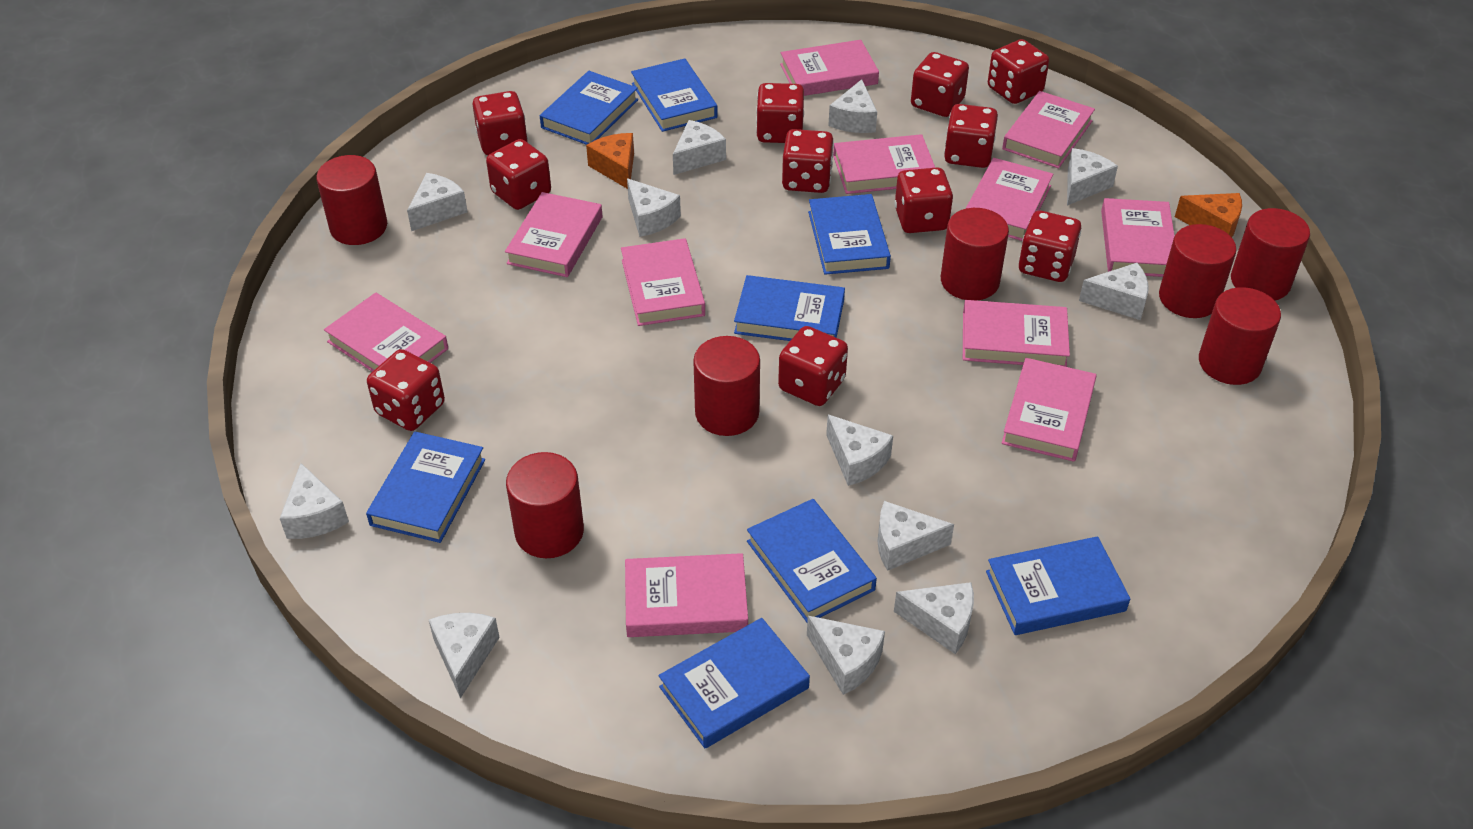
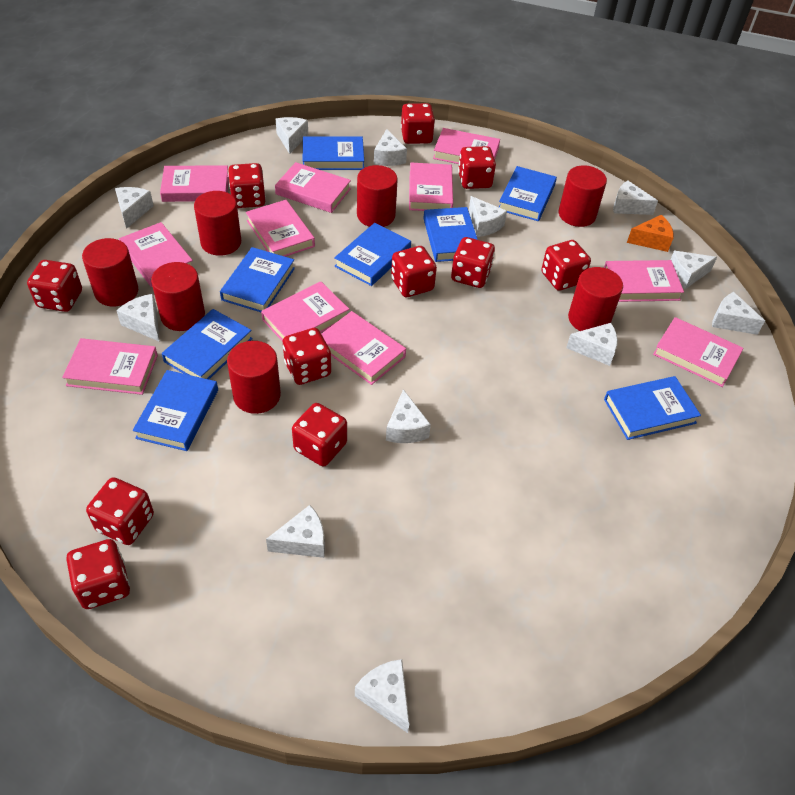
orange cheese: [586,133,634,189] [1175,193,1242,237] = 2 -> [627,215,674,252] = 1

